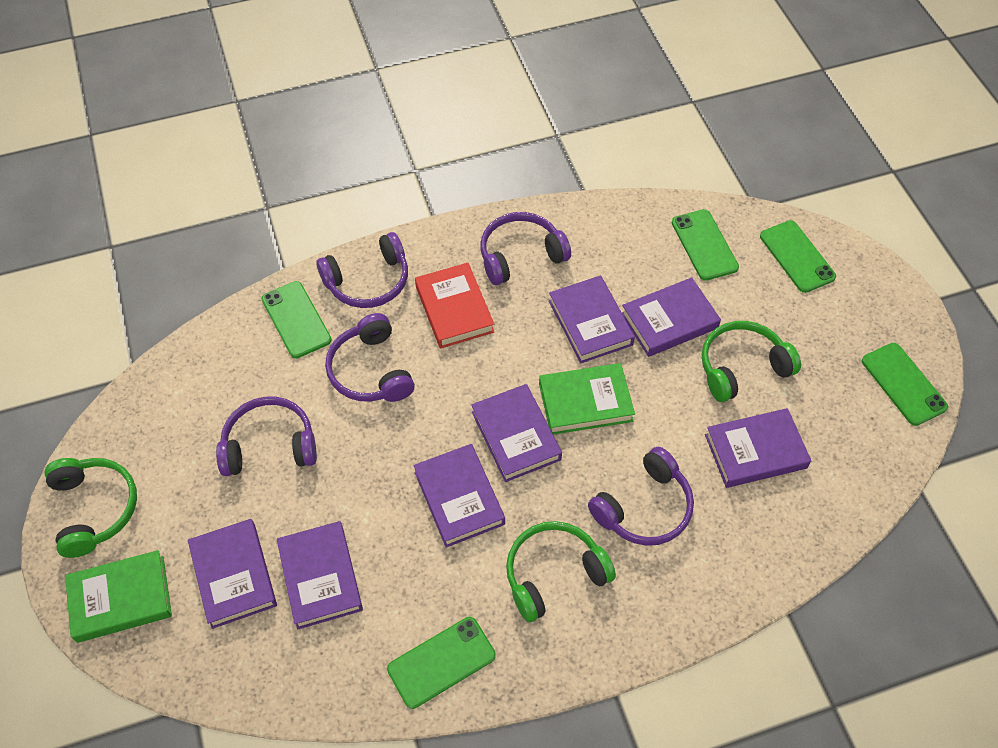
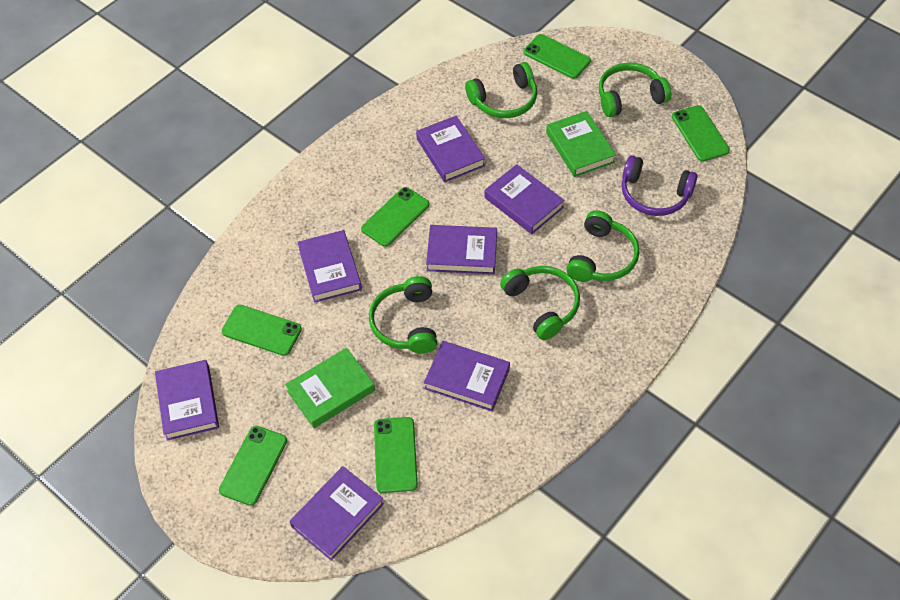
green headphones: [45,458,137,558] [506,521,616,622] [702,321,801,402] = 3 -> [369,276,437,353] [465,62,537,118] [500,266,580,340] [566,210,639,282] [599,62,671,117] = 5
green phone: [262,281,331,358] [387,617,496,709] [672,209,739,281] [760,220,836,293] [862,343,948,426] = 5 -> [219,426,287,506] [222,305,302,356] [361,187,430,247] [374,417,418,493] [524,34,591,79] [672,105,730,162] = 6
purple headphones: [216,397,317,476] [316,232,408,308] [325,313,415,402] [481,212,571,285] [588,447,694,546] = 5 -> [621,155,698,216] = 1
red book: [415,263,494,349] = 1 -> none = 0

